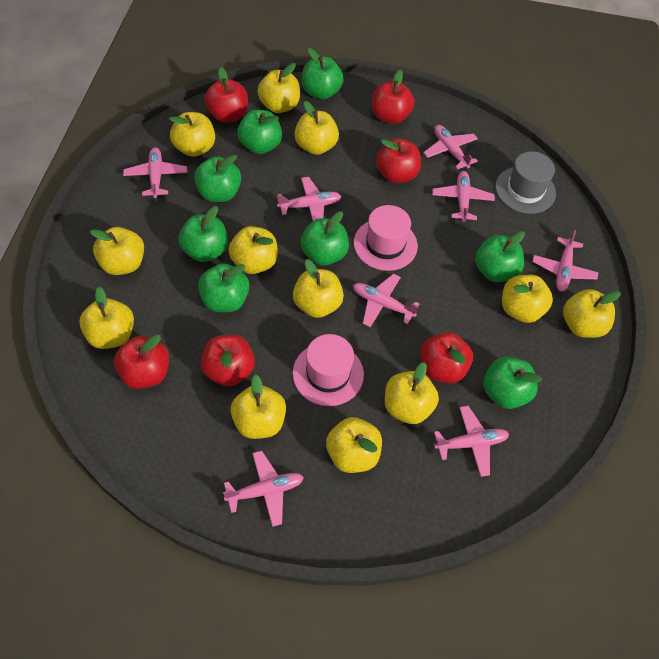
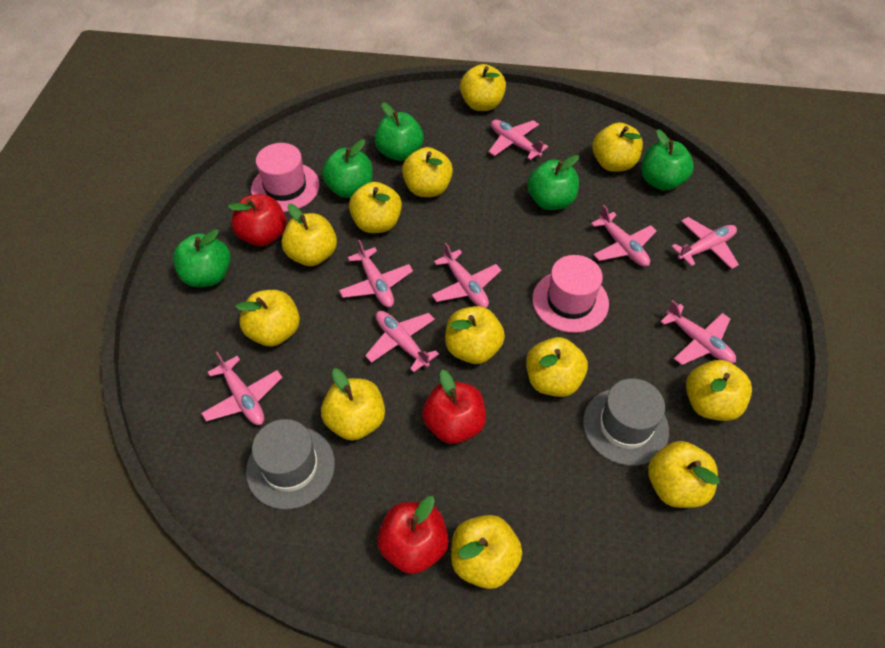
green apple: [178,206,228,262] [194,155,241,202] [198,263,249,312] [237,110,282,154] [300,211,349,265] [302,48,343,99] [475,231,525,282] [483,357,542,409] = 8 -> [173,229,231,287] [322,140,373,198] [375,102,424,161] [527,155,579,210] [641,129,694,191] = 5
grey hat: [495,151,556,214] = 1 -> [246,419,335,510] [583,378,669,466] = 2
red apple: [114,334,169,389] [201,335,255,387] [205,67,248,122] [372,70,414,124] [376,139,421,183] [420,332,473,383] = 6 -> [228,194,286,246] [377,496,449,574] [422,370,486,444] = 3

